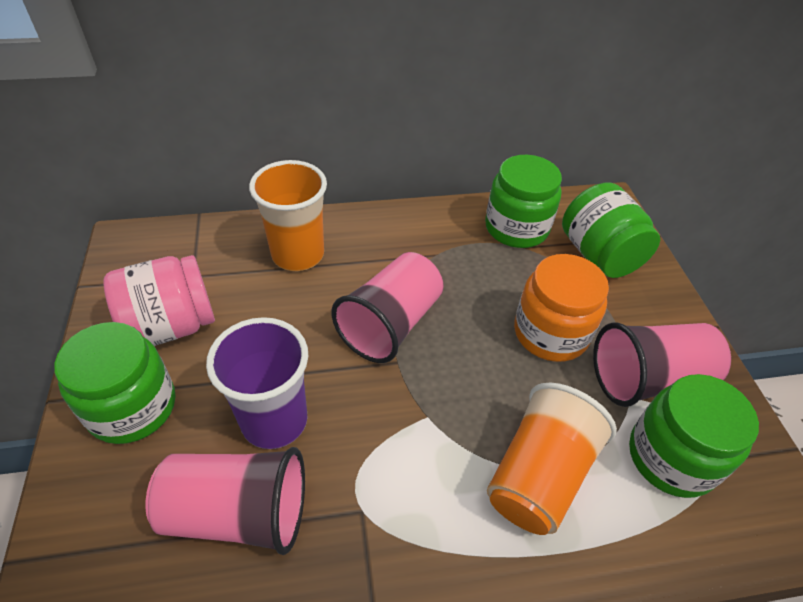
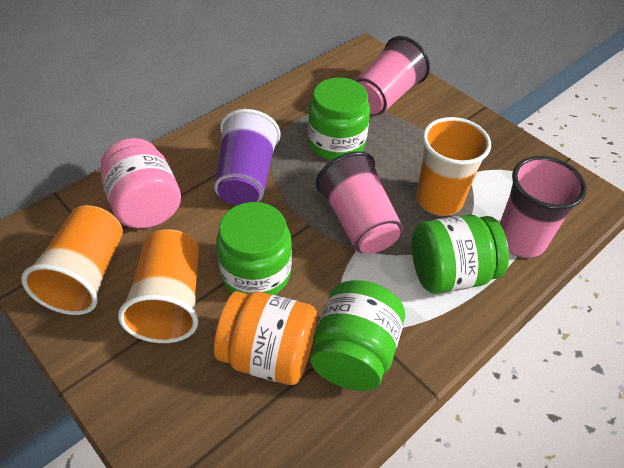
orange cup: [249,160,327,271] [487,383,617,535] = 2 -> [21,205,123,315] [118,229,199,343] [416,117,491,216] = 3

